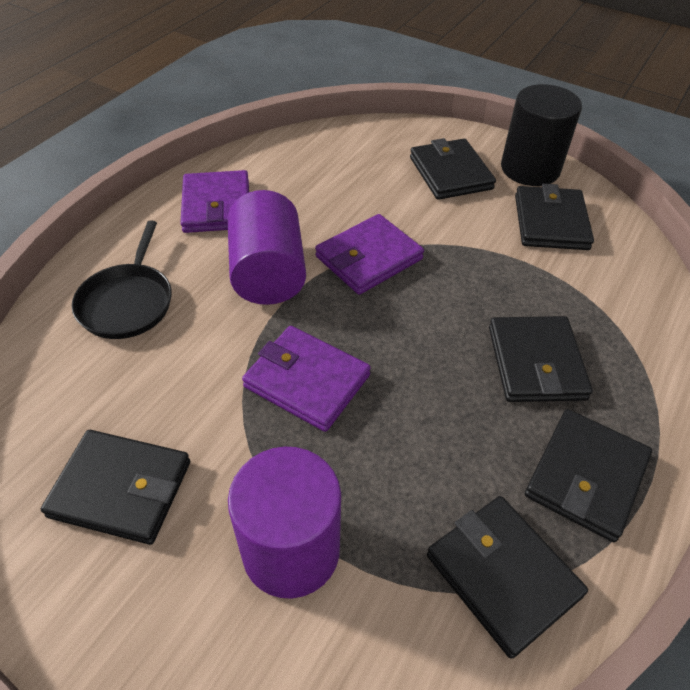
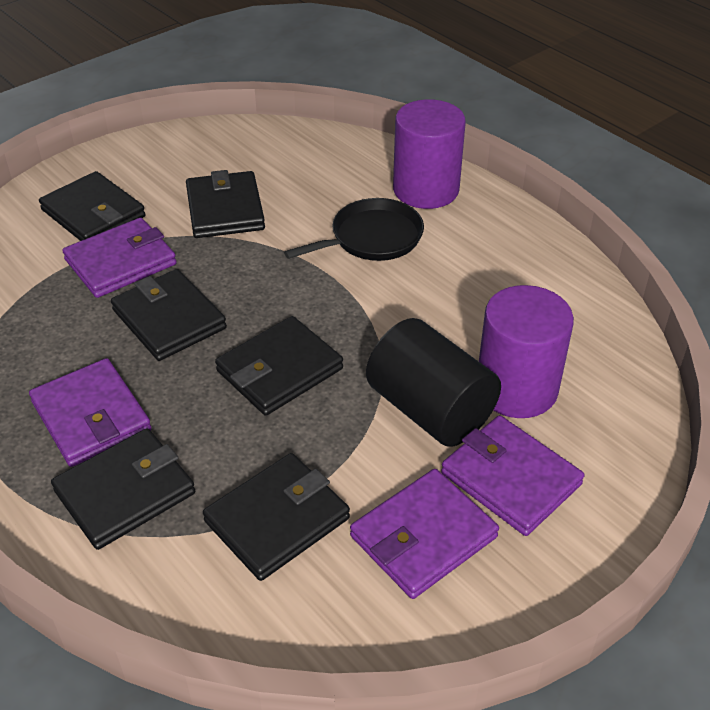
purple wallet: [181,170,249,233] [242,326,371,432] [315,214,424,295] = 3 -> [29,358,152,467] [62,218,177,298] [350,469,499,599] [441,415,585,536] = 4

